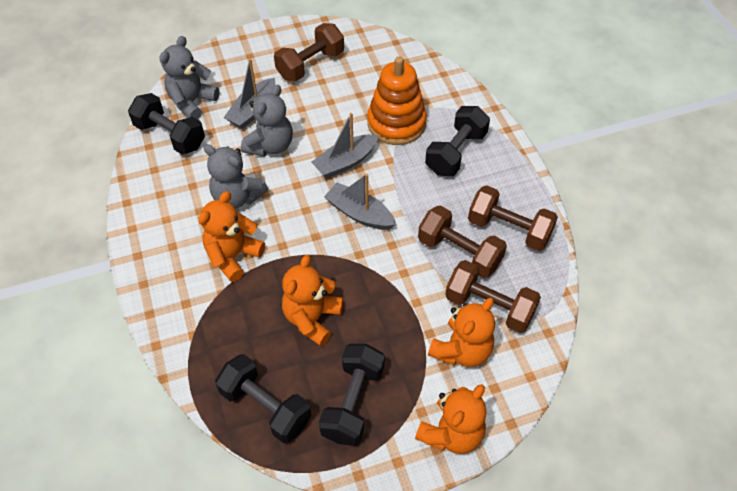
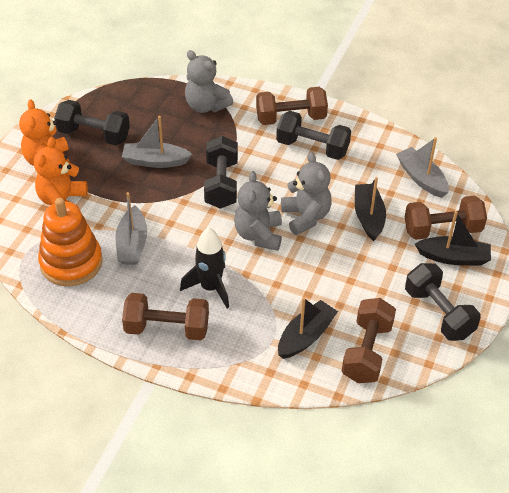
black boat: none = 0 -> [278,297,338,359] [355,177,386,241] [415,211,491,266] = 3
black rocket: none = 0 -> [180,227,229,308] = 1
orange teddy bear: [198,191,265,282] [282,255,343,346] [415,384,486,454] [428,298,495,367] = 4 -> [19,99,69,166] [34,137,88,206] = 2

